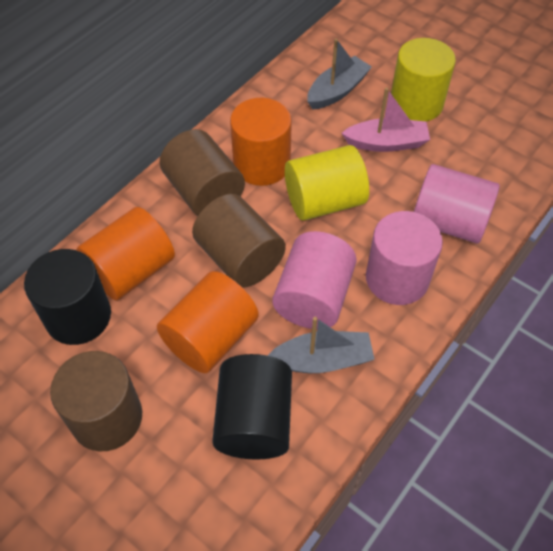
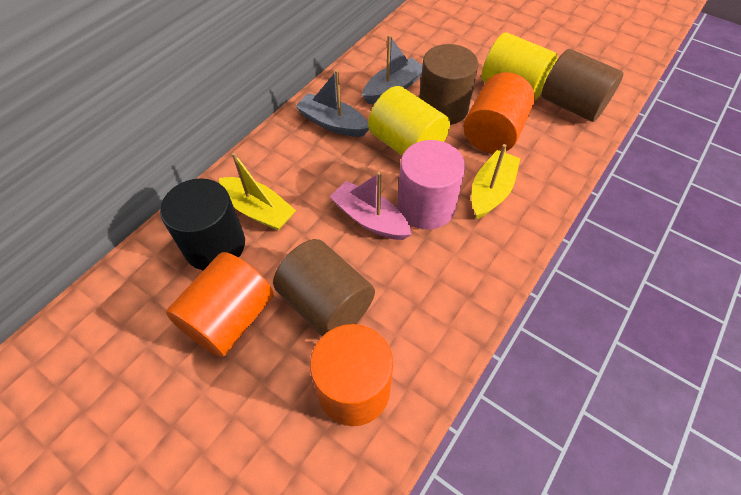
black cylinder: [24,249,111,345] [212,354,292,460] = 2 -> [160,178,245,270] = 1
pink cylinder: [272,231,357,329] [366,211,443,305] [414,164,500,244] = 3 -> [397,140,465,230] = 1
yellow boat: none = 0 -> [219,152,296,231] [472,144,520,219] = 2

